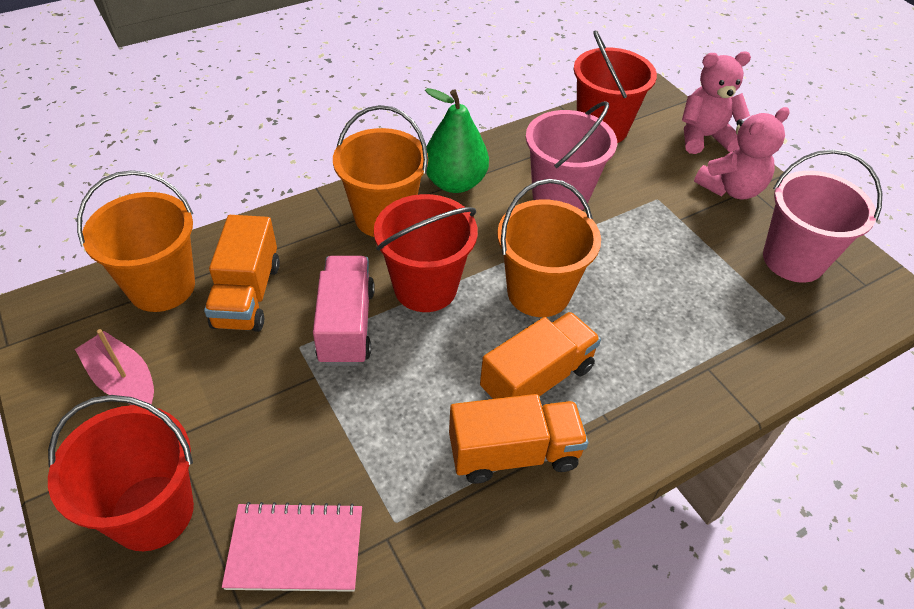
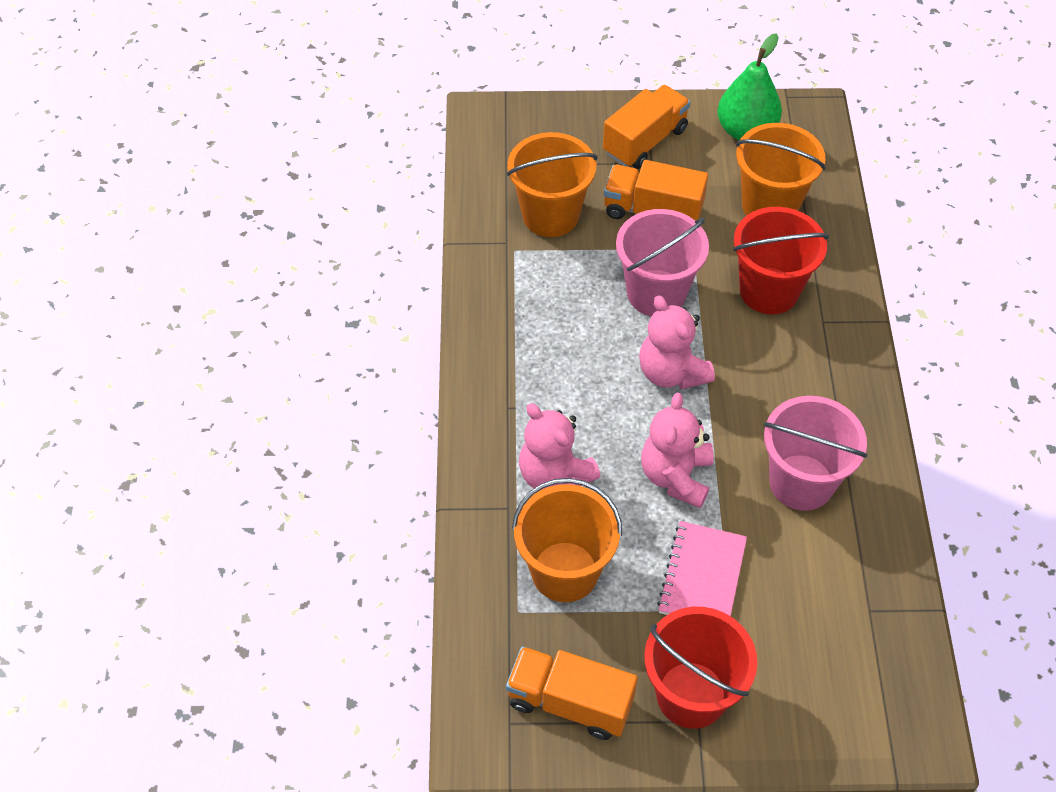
pink boat: [75,329,154,405] = 1 -> none = 0
pink teddy bear: [682,51,751,154] [694,107,789,200] = 2 -> [519,403,600,490] [639,296,715,389] [641,393,714,508] = 3
pink truck: [313,256,375,366] = 1 -> none = 0
red bucket: [48,395,194,551] [374,194,478,312] [574,30,657,143] = 3 -> [644,607,757,729] [733,207,829,315] = 2

